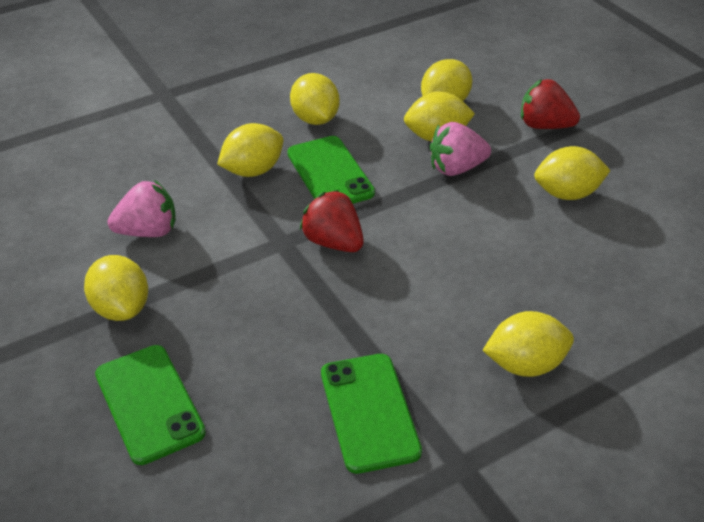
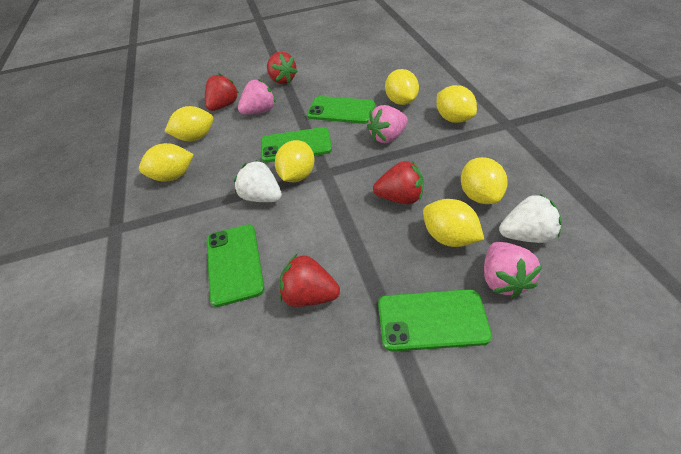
green phone: [95,345,206,465] [287,136,375,204] [321,354,422,474] = 3 -> [207,224,264,307] [261,127,332,162] [307,96,375,124] [378,289,492,351] = 4
pink strawberry: [108,180,176,237] [430,122,491,176] = 2 -> [238,79,276,115] [367,105,408,143] [484,242,542,298] = 3
red strawberry: [300,190,364,252] [521,79,580,129] = 2 -> [205,73,239,111] [267,52,298,84] [279,253,340,307] [373,161,424,204] = 4
white strawberry: none = 0 -> [234,160,282,202] [499,194,562,243] = 2

